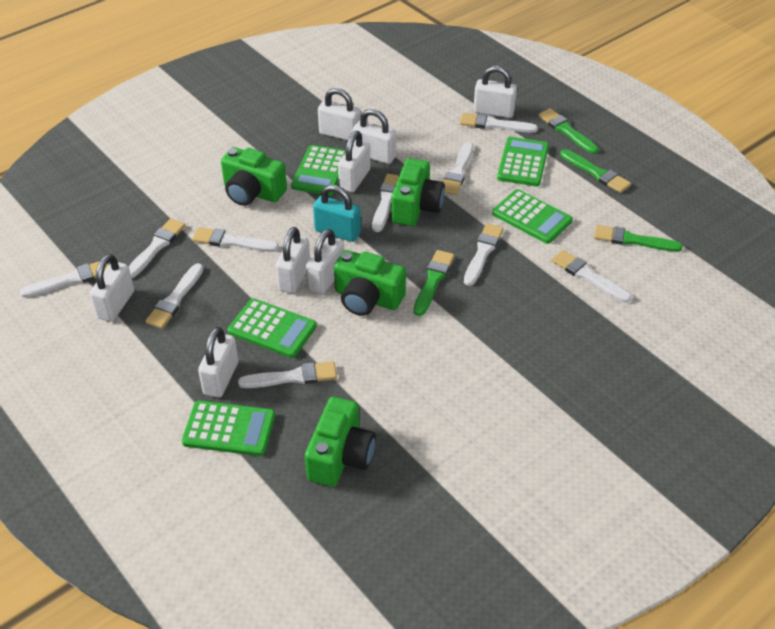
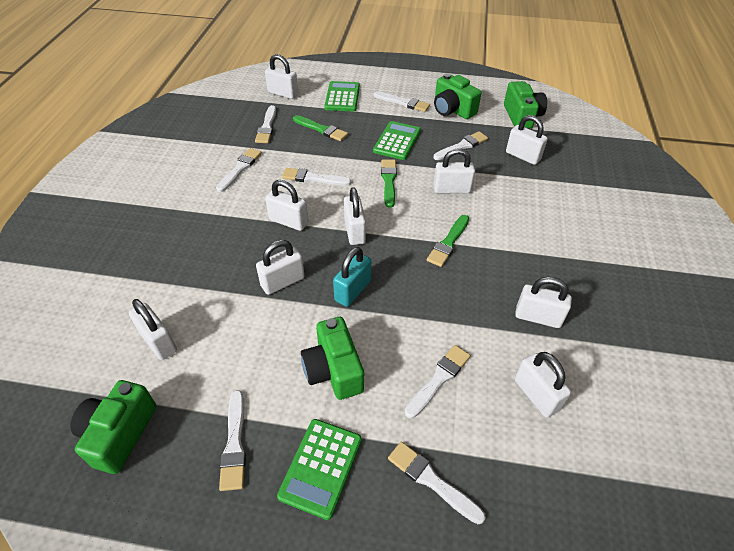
green brush: [414,250,454,316] [538,108,598,154] [560,149,631,193] [594,225,683,252] = 4 -> [293,115,348,141] [381,159,397,208] [427,215,469,267] = 3
green calculator: [182,400,275,456] [227,298,317,358] [291,145,346,196] [492,189,573,244] [497,137,549,186] = 5 -> [277,419,362,520] [324,81,360,111] [373,121,421,160] = 3
white brush: [20,261,109,298] [129,218,186,278] [145,263,204,329] [192,227,279,252] [238,361,337,388] [372,174,399,232] [444,142,473,195] [460,113,538,133] [464,223,504,286] [551,250,632,303] = 10 -> [216,148,262,192] [219,390,246,491] [255,105,276,143] [282,168,351,186] [374,91,430,112] [388,442,486,524] [405,345,471,418] [434,131,488,160] = 8
white padlock: [90,254,134,322] [198,327,238,398] [276,227,310,293] [306,229,344,295] [318,88,361,140] [338,131,371,192] [353,109,396,164] [473,66,517,118] = 8 -> [129,299,177,360] [256,240,305,295] [265,54,298,99] [265,180,308,231] [344,187,366,245] [433,148,475,193] [506,115,548,165] [514,352,571,418] [515,277,572,328] = 9

